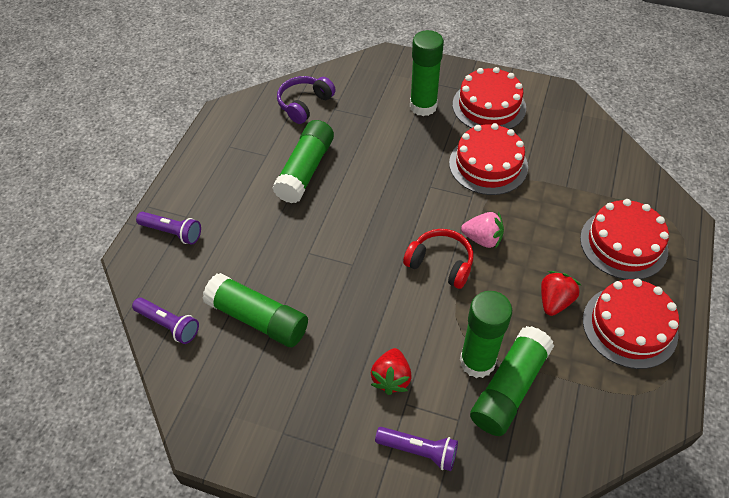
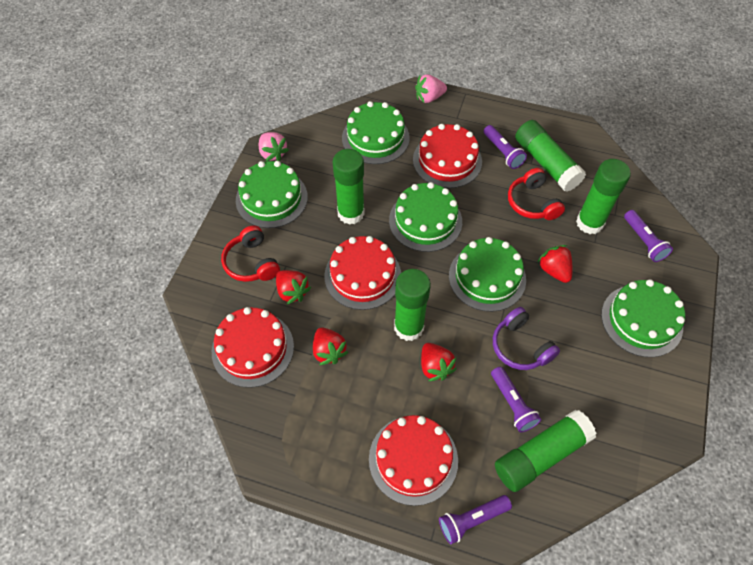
green cake: none = 0 -> [236,161,308,228] [342,101,410,164] [389,182,462,252] [449,237,526,312] [601,279,685,357] = 5
pink strawberry: [461,212,504,249] = 1 -> [259,132,289,161] [415,74,447,103] = 2
purple flashlight: [132,297,199,344] [136,212,201,245] [375,427,458,471] = 3 -> [439,495,512,544] [484,125,527,169] [491,367,541,432] [624,210,673,262] = 4
red headphones: [403,229,473,289] = 1 -> [221,225,280,282] [508,168,565,220] = 2
red strawberry: [371,348,412,395] [541,271,581,316] = 2 -> [276,270,311,304] [313,327,348,365] [421,343,457,381] [537,245,572,283] = 4

